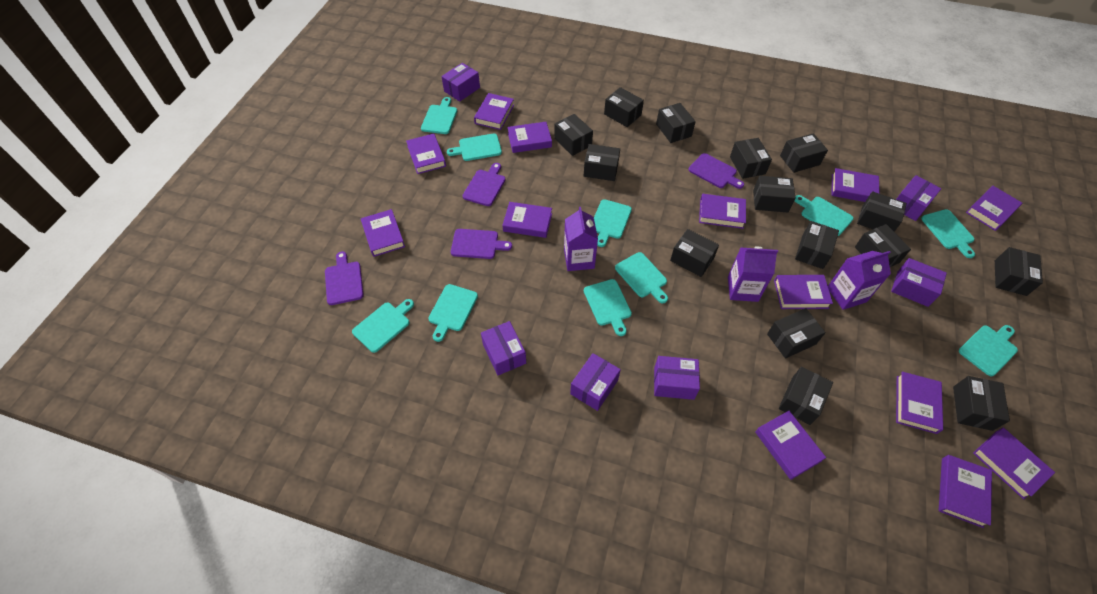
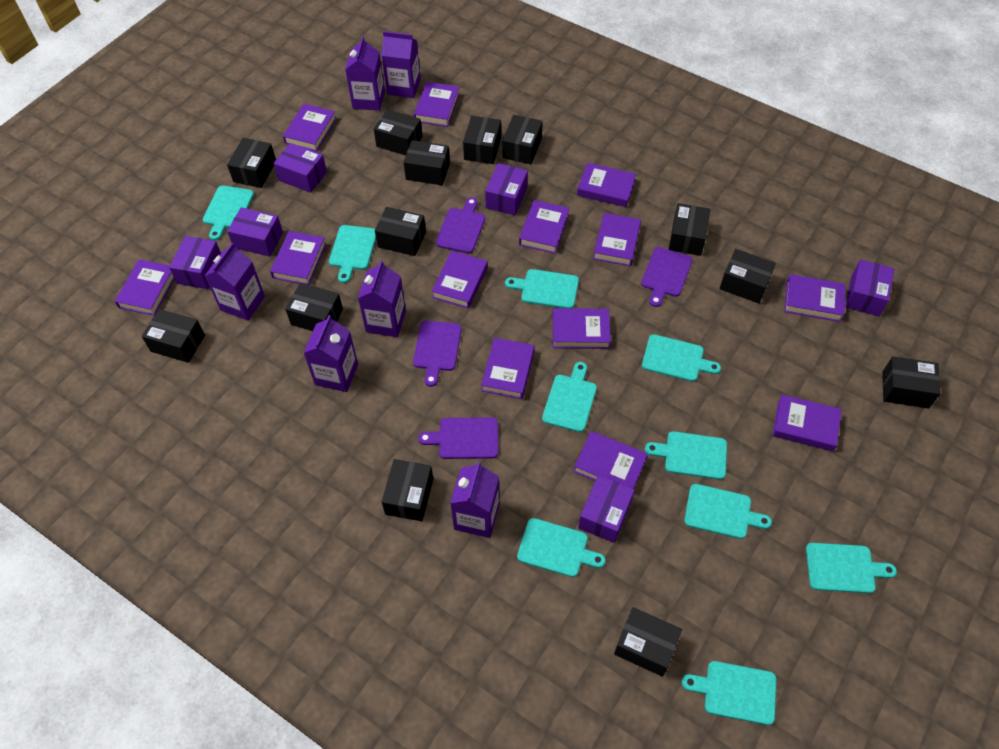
black box: [554,114,593,156] [584,144,620,181] [604,87,644,127] [656,103,696,143] [670,229,719,277] [730,138,772,179] [753,176,796,213] [767,308,826,359] [779,367,833,425] [780,133,828,173] [795,221,839,269] [855,224,911,267] [857,191,907,232] [953,376,1010,431] [995,247,1043,296] = 15 -> [142,309,205,363] [227,138,276,188] [285,283,343,331] [374,109,423,155] [375,207,426,256] [382,459,433,521] [404,140,450,185] [463,116,501,164] [502,115,543,164] [614,607,682,677] [668,203,710,256] [720,249,776,303] [882,356,941,409] = 13
purple carton: [564,207,598,271] [728,247,778,302] [828,251,891,310] = 3 -> [205,243,265,321] [304,315,358,392] [345,36,385,111] [358,260,406,337] [381,31,421,98] [450,462,499,538] = 6

